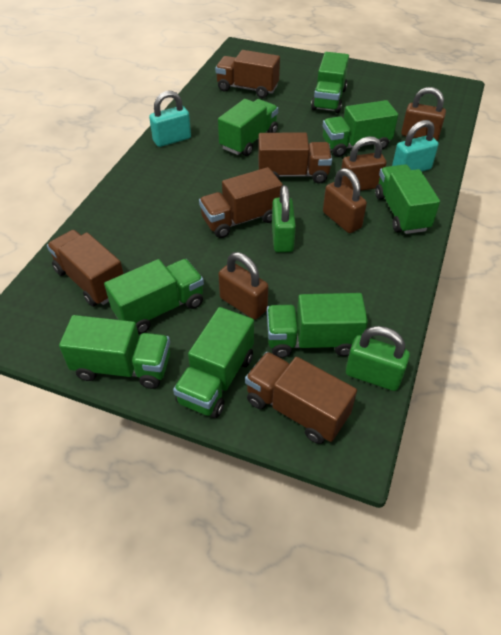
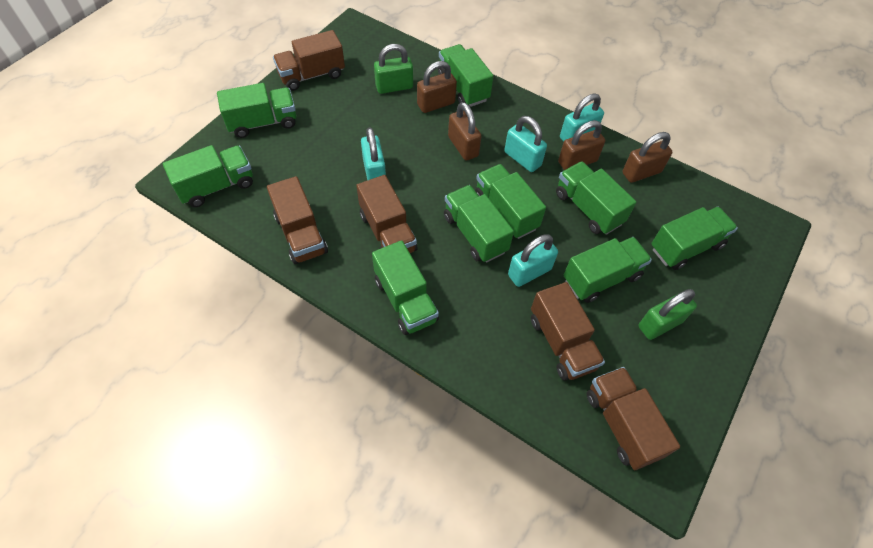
green truck: [59,315,170,389] [104,259,204,334] [173,307,254,418] [218,99,278,156] [267,293,368,358] [311,52,349,113] [323,100,398,157] [375,164,440,234] = 8 -> [163,145,253,207] [217,83,296,138] [372,240,439,335] [438,44,493,107] [444,185,514,263] [475,164,546,239] [556,161,636,235] [564,237,652,303] [651,207,738,270] = 9
turquoise padlock: [149,91,191,147] [392,120,439,171] = 2 -> [361,128,386,180] [504,116,547,172] [508,234,558,287] [560,94,604,142] = 4

